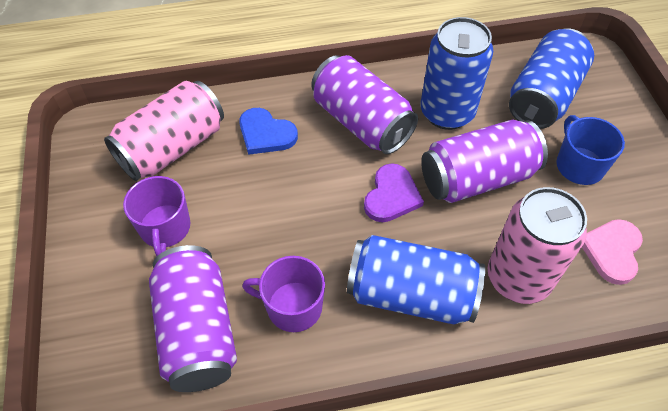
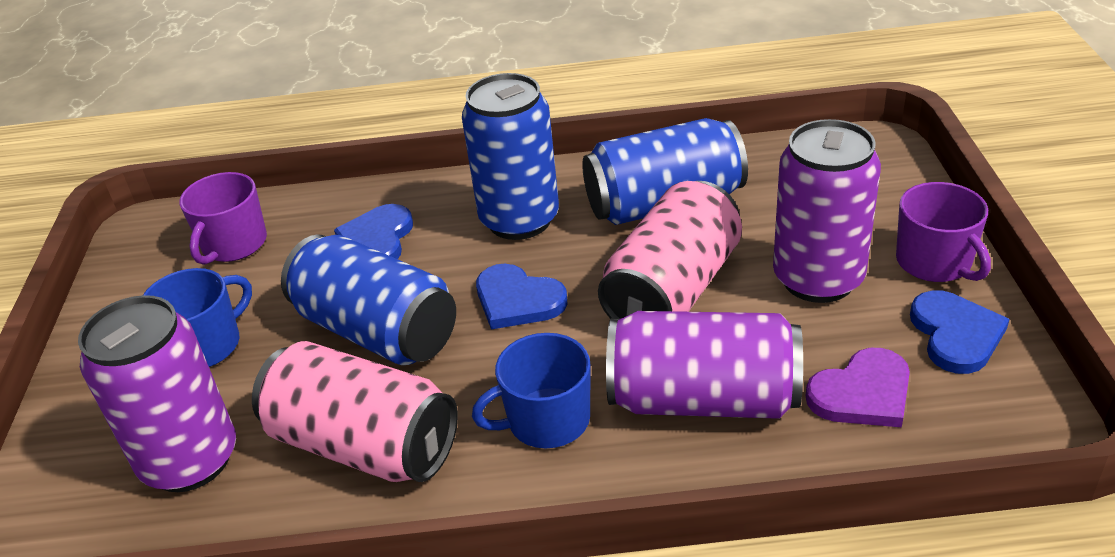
blue heart: [239,108,298,155] = 1 -> [334,204,413,259] [476,264,567,330] [910,290,1010,374] = 3
blue mug: [556,115,625,185] = 1 -> [143,268,252,367] [472,333,591,448] = 2
pink heart: [582,219,643,285] = 1 -> none = 0

